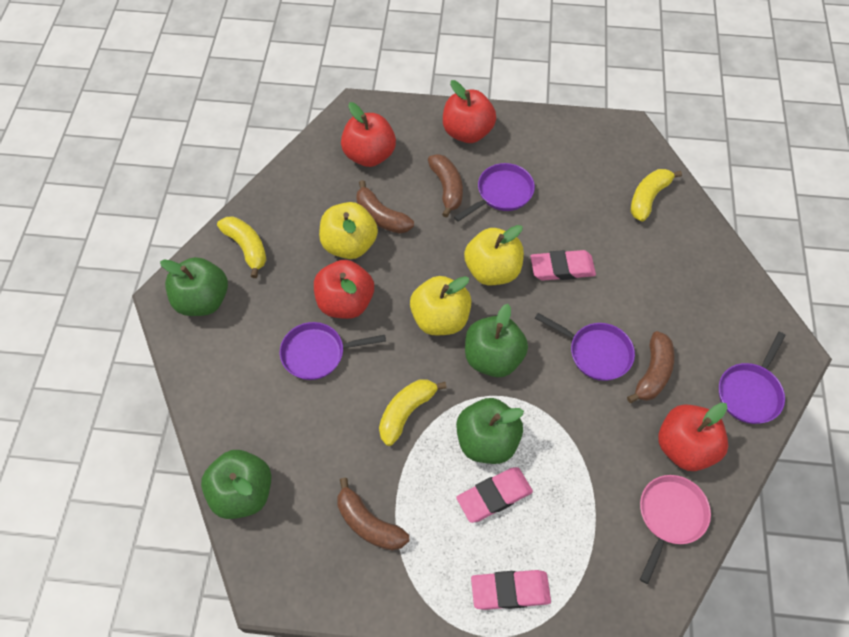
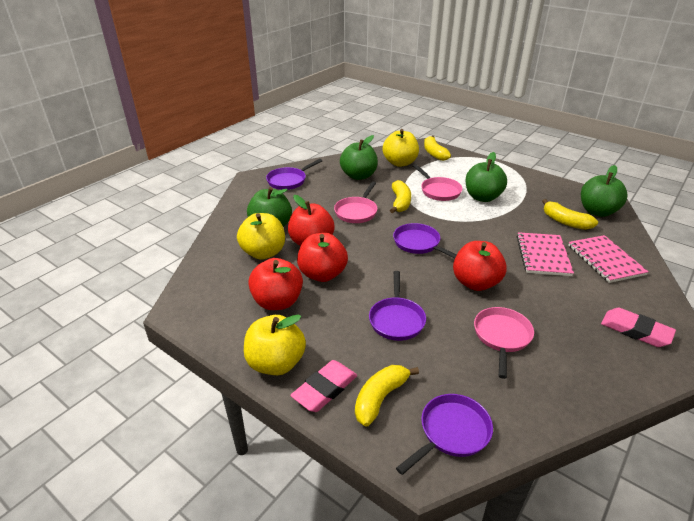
brown banana: [337,478,409,551] [356,180,414,234] [428,154,463,218] [627,331,675,403] = 4 -> none = 0
pink eraser: [456,467,533,523] [471,570,551,610] [530,250,596,281] = 3 -> [290,360,357,412] [601,308,676,347] = 2
pink notebook: none = 0 -> [517,232,574,276] [568,235,649,283] = 2
pink pan: [640,475,711,584] = 1 -> [334,181,378,223] [413,164,462,201] [474,307,534,379] = 3
yellow banana: [217,216,267,278] [379,380,447,446] [630,169,682,222] = 3 -> [355,365,419,426] [390,180,411,213] [424,136,451,161] [542,199,598,230] = 4

